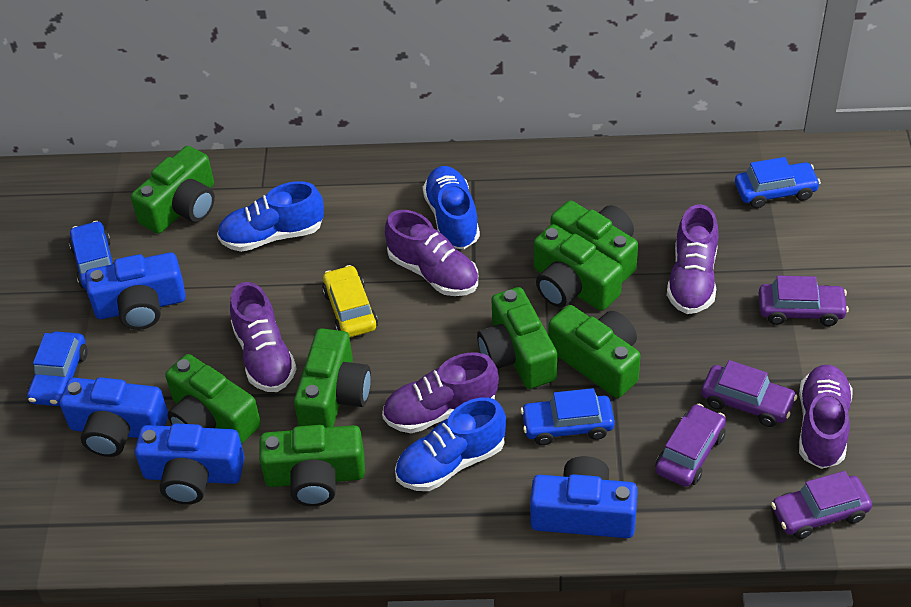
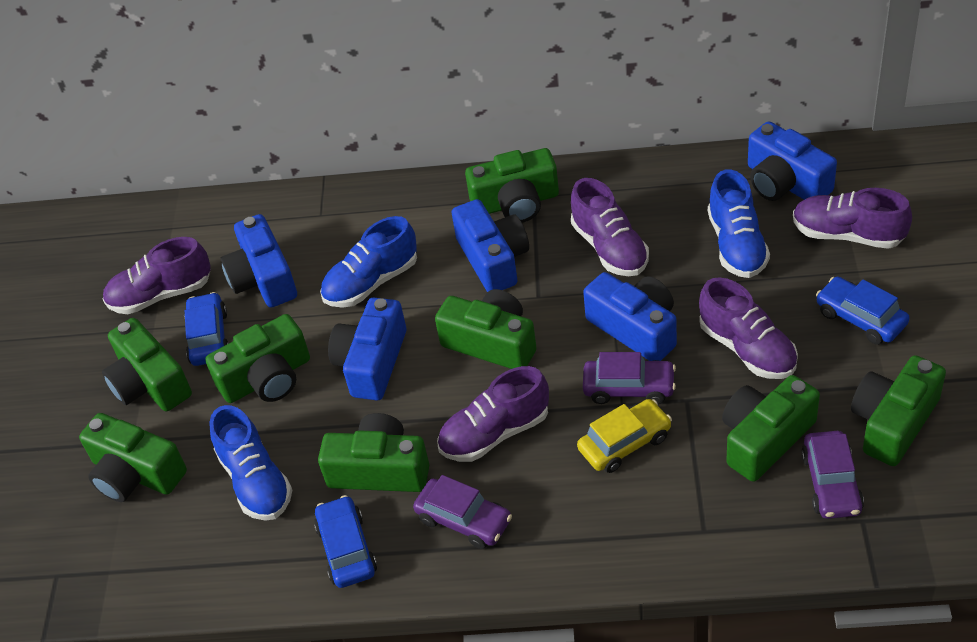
blue camera: [60,377,168,457] [85,252,186,330] [135,423,245,504] [530,456,638,538] = 4 -> [221,214,297,308] [328,298,406,400] [451,199,529,292] [583,272,677,361] [748,121,837,201] = 5
blue car: [27,332,88,406] [69,221,114,290] [520,388,615,445] [735,157,821,208] = 4 -> [184,292,229,366] [314,495,377,588] [816,277,910,345] = 3
purple car: [656,404,726,487] [701,360,797,427] [759,276,849,326] [771,471,872,539] = 4 -> [413,475,512,549] [583,352,676,404] [801,431,864,519] = 3

